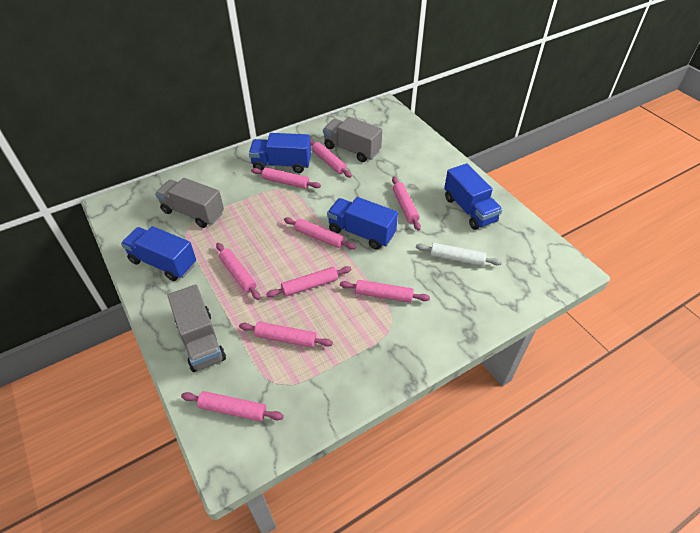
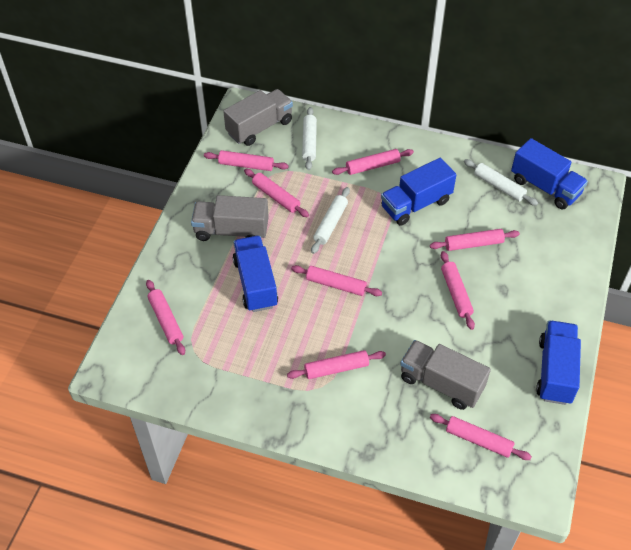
white rolling pin: [416,243,502,266] = 1 -> [302,107,317,170] [311,187,350,254] [464,159,538,206] = 3

